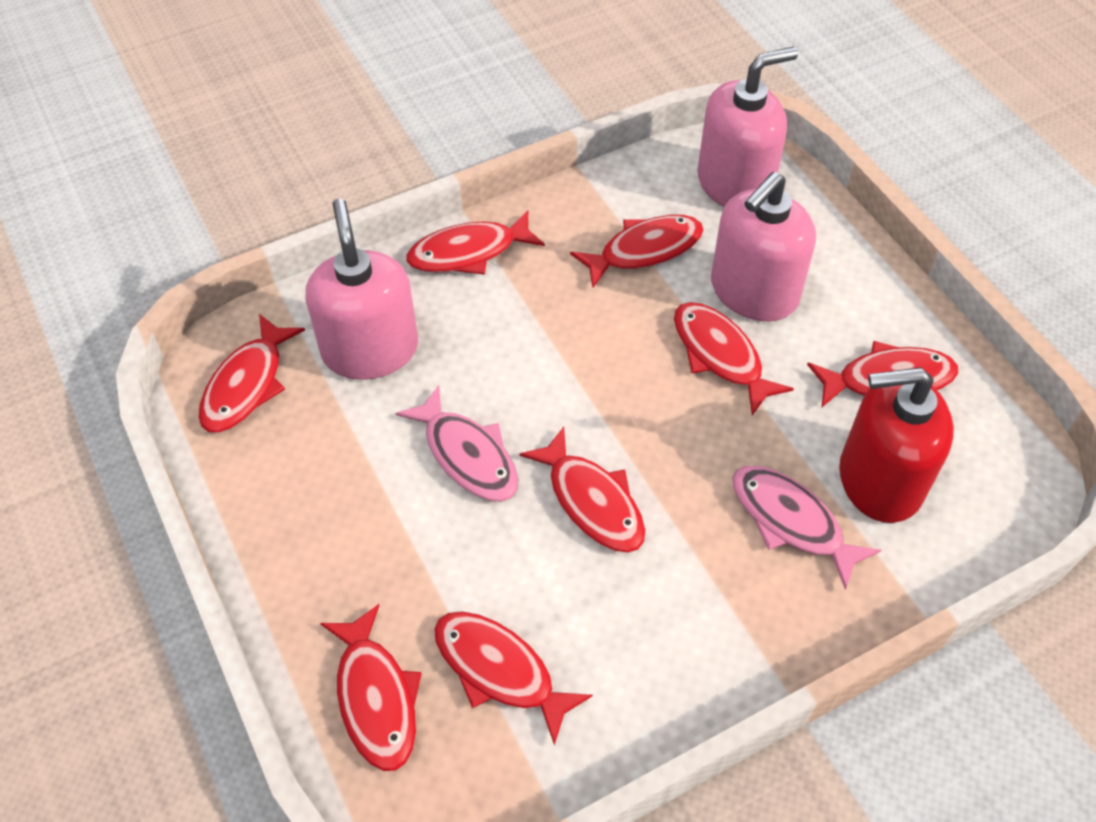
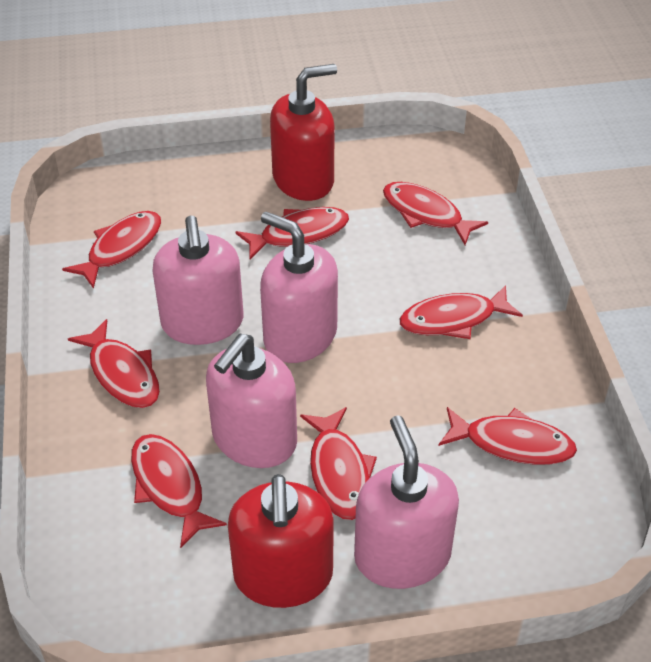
pink fish: [396,385,518,502] [732,466,881,590] = 2 -> none = 0
pink soap dispenser: [306,198,418,380] [697,47,798,207] [711,172,816,321] = 3 -> [153,215,243,345] [206,334,297,468] [260,211,338,363] [354,416,459,589] = 4
red soap dispenser: [839,367,954,523] = 1 -> [228,474,334,608] [270,64,337,201] = 2

